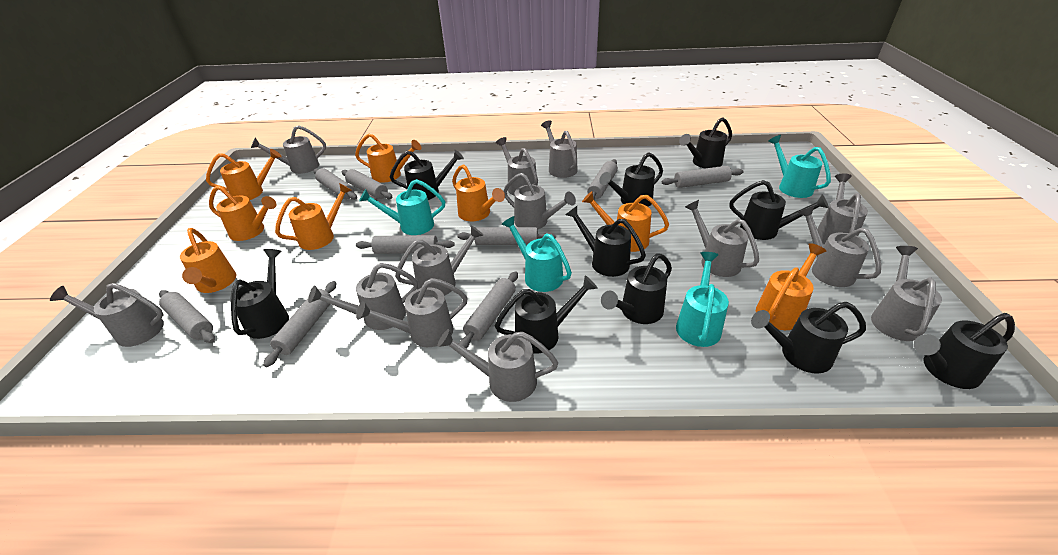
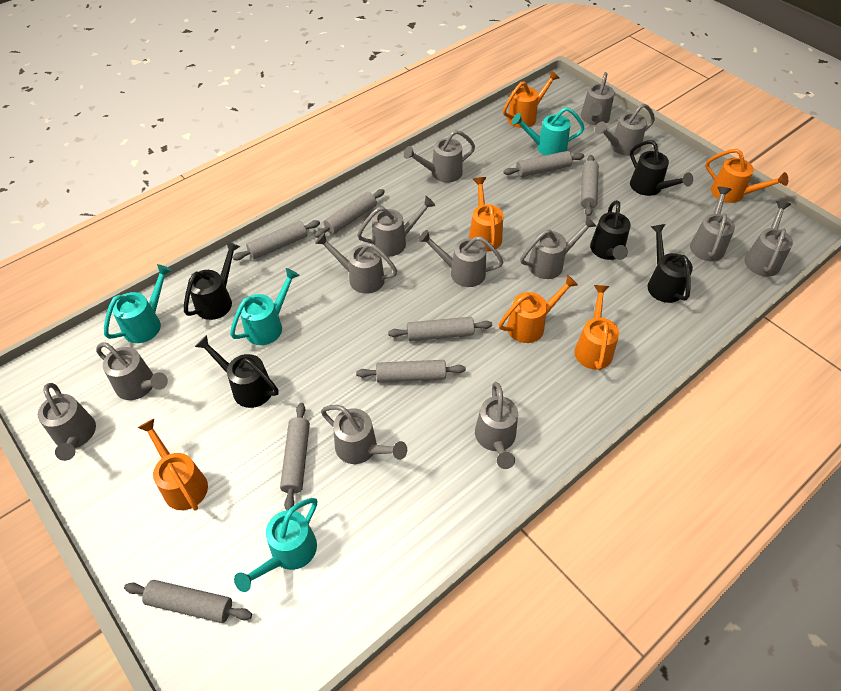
black watering can: [230,249,289,339] [390,150,464,200] [495,276,598,354] [566,206,646,277] [599,152,663,207] [601,253,672,324] [679,117,732,168] [730,180,829,240] [751,302,866,374] [914,313,1015,389] = 10 -> [184,241,240,320] [195,335,279,408] [590,200,631,260] [630,140,693,196] [648,224,693,303] = 5
grey rolling pin: [159,290,215,343] [263,281,337,367] [313,168,357,200] [342,169,393,199] [356,235,455,254] [458,227,556,245] [459,271,518,348] [587,159,618,199] [662,166,743,188] = 9 -> [124,580,252,623] [232,220,320,260] [280,403,310,510] [314,189,385,238] [356,360,466,382] [388,317,492,341] [503,151,584,177] [581,155,599,216] = 8
orange watering can: [180,228,236,293] [206,149,282,200] [209,185,276,241] [275,183,352,250] [355,133,422,183] [452,164,505,221] [582,191,669,252] [756,243,826,330] = 8 -> [138,419,208,511] [469,177,503,252] [499,275,578,343] [503,71,559,128] [574,285,619,370] [705,149,788,203] = 6

